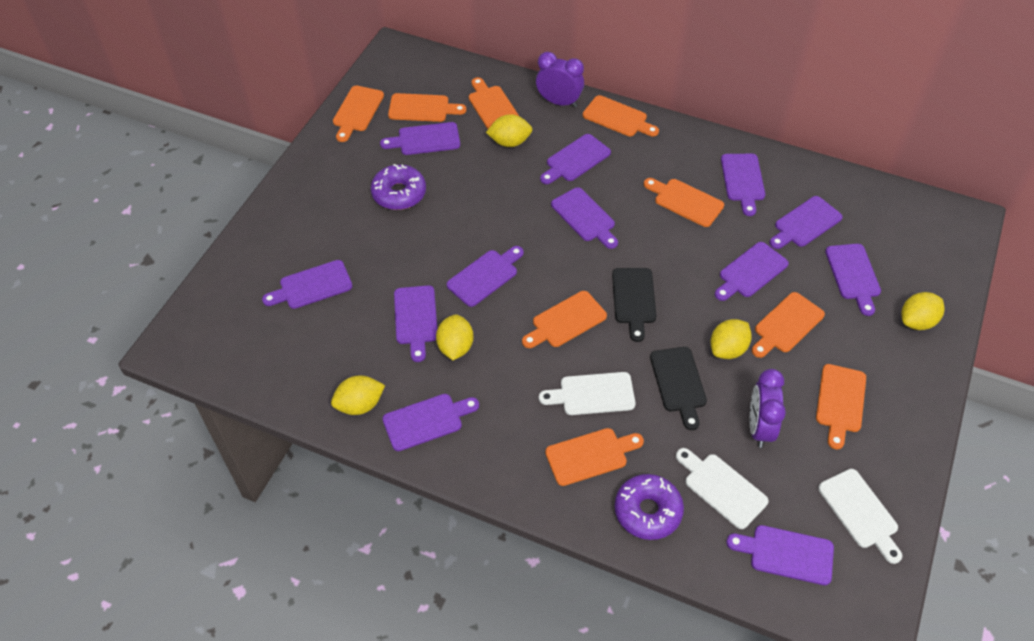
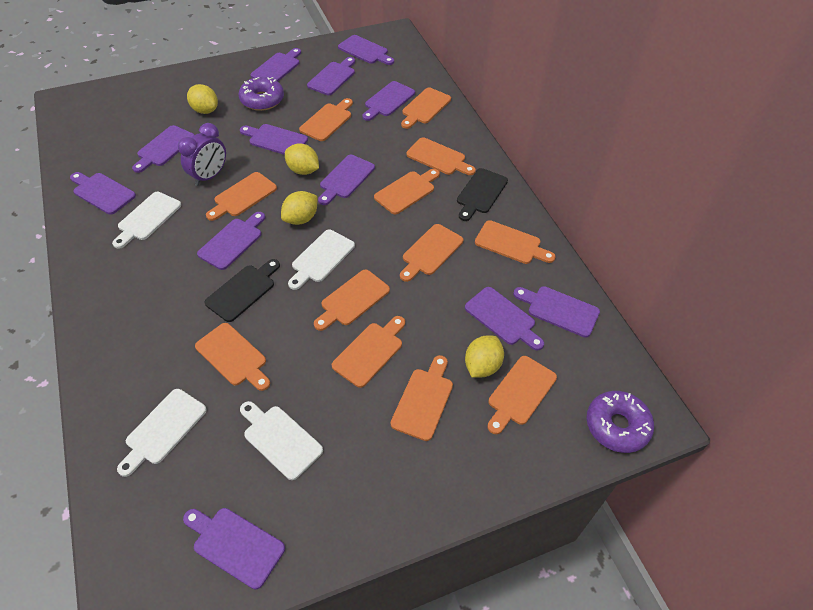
orange cutting board: [333,86,384,142] [388,93,467,122] [469,77,520,129] [522,291,607,348] [545,428,644,486] [583,95,659,136] [644,178,724,227] [752,292,825,358] [816,364,866,449] = 9 -> [195,323,270,391] [206,172,277,221] [299,98,353,141] [314,269,390,331] [332,316,405,388] [374,169,440,214] [391,355,453,441] [400,224,463,282] [401,88,451,129] [406,137,476,175] [475,220,556,264] [488,356,557,434] = 12
purple clock: [536,52,584,107] [750,369,786,448] = 2 -> [178,123,226,186] = 1
white cutting board: [539,372,636,415] [676,448,769,529] [818,469,902,564] = 3 -> [112,192,181,249] [117,389,207,477] [240,401,323,480] [288,230,355,290] = 4
yellow lemon: [331,376,385,415] [436,314,474,360] [486,114,532,147] [711,319,752,359] [901,292,945,330] = 5 -> [187,84,218,114] [281,191,317,225] [285,143,319,175] [465,335,504,378] = 4

